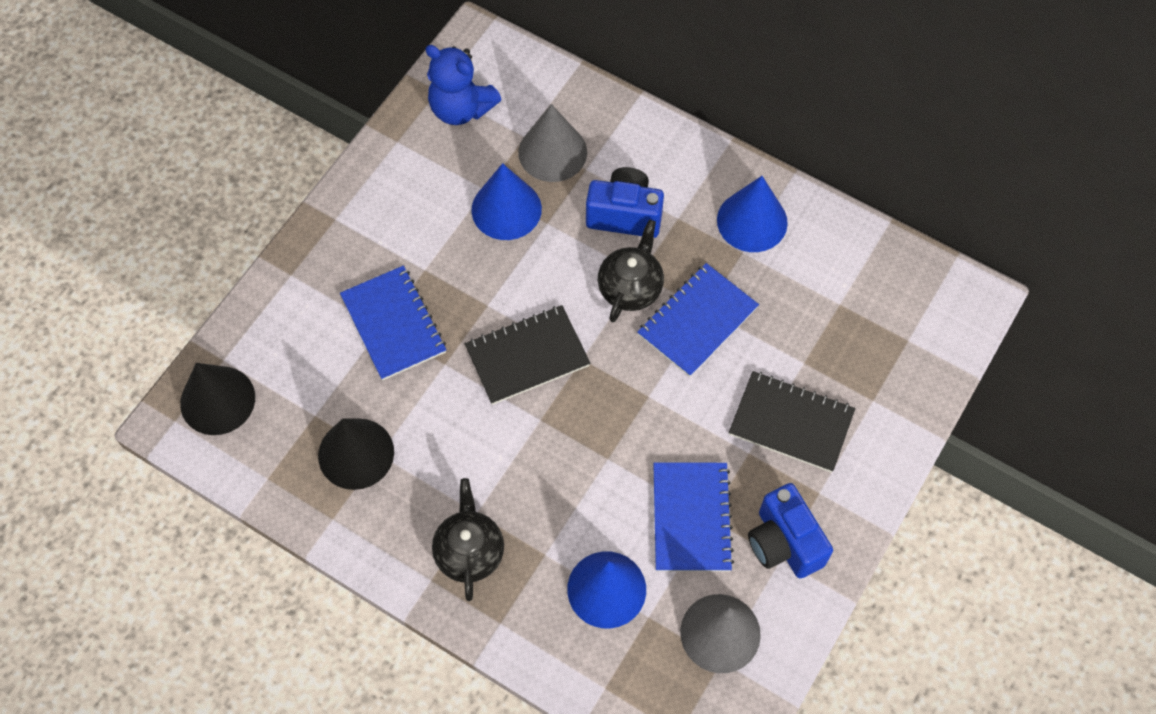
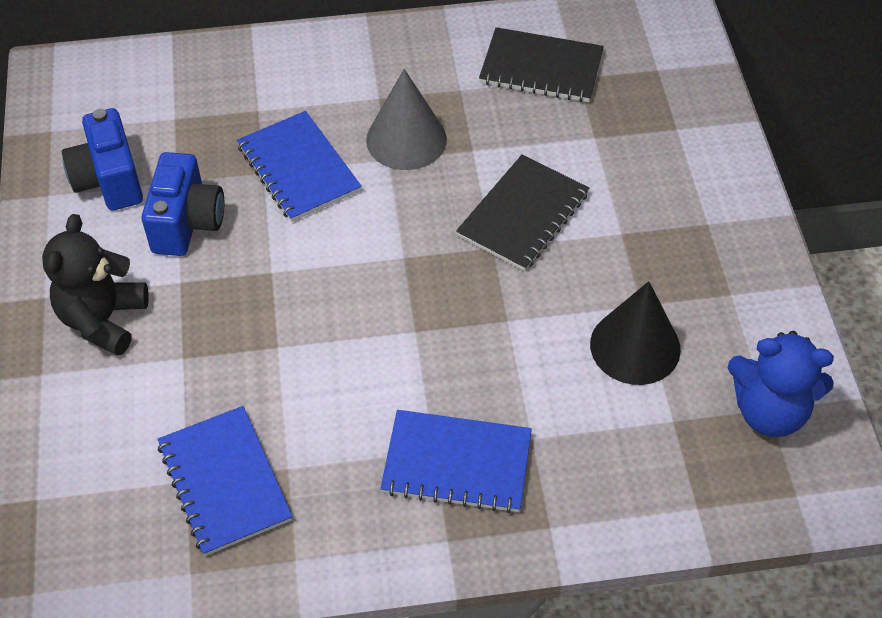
black cone: [180,363,255,435] [318,418,394,490] = 2 -> [590,281,681,385] = 1
black teapot: [432,478,504,601] [598,220,664,322] = 2 -> none = 0
black teddy bear: none = 0 -> [42,214,149,356] = 1
blue cone: [471,163,542,240] [567,551,646,628] [717,176,788,252] = 3 -> none = 0
grey cone: [518,104,587,182] [680,594,761,673] = 2 -> [366,69,447,170] = 1

